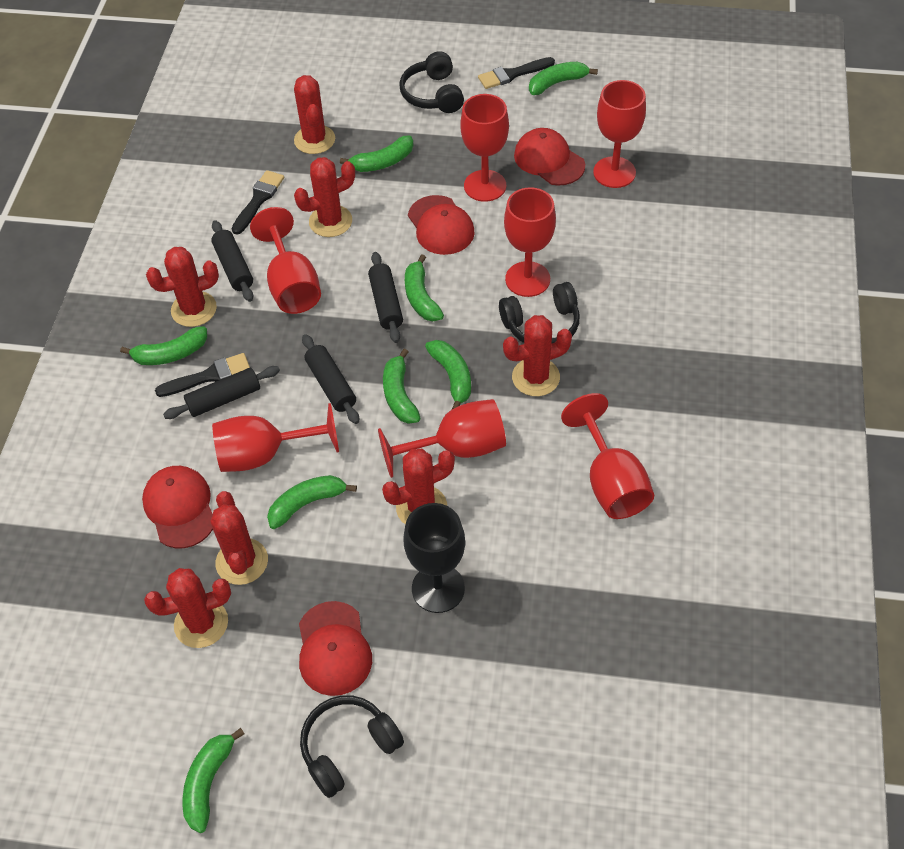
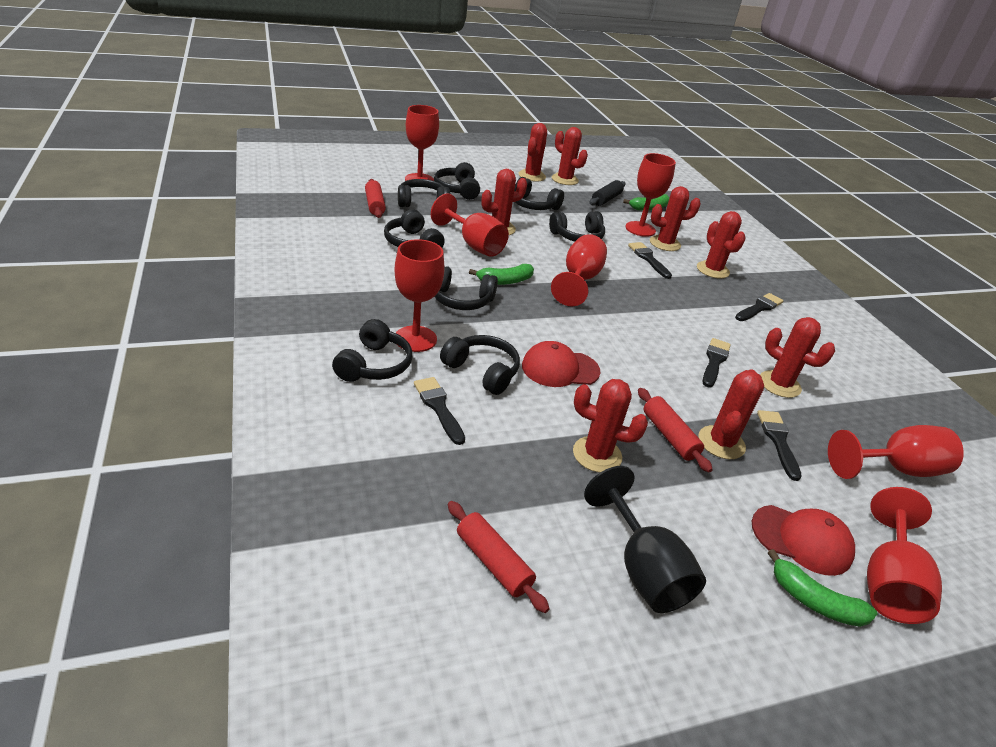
black brush: [155,353,250,397] [232,170,284,235] [478,57,555,89] = 3 -> [414,377,465,445] [628,242,672,279] [703,338,731,388] [735,293,783,321] [757,410,802,481] = 5
black headphones: [300,696,404,798] [399,51,464,113] [499,282,580,344] = 3 -> [332,319,412,382] [384,209,445,248] [398,179,450,207] [434,162,480,200] [434,266,498,310] [440,335,520,395] [514,177,564,210] [549,211,605,241] = 8
black rolling pin: [163,366,280,419] [211,220,253,302] [302,334,359,424] [368,252,403,343] = 4 -> [589,180,625,206] = 1
green banana: [120,326,207,365] [182,728,244,833] [267,475,357,529] [340,135,414,172] [383,349,421,424] [405,255,444,322] [425,340,471,409] [529,62,598,95] = 8 -> [469,264,534,285] [623,194,669,211] [768,549,877,627] = 3
red cactus: [144,568,231,648] [146,247,219,327] [211,491,268,585] [294,75,335,154] [294,157,355,237] [382,449,455,524] [503,315,572,396] = 7 -> [481,169,527,235] [519,123,547,182] [552,127,588,185] [573,379,648,472] [650,186,701,251] [697,211,746,279] [698,369,764,459] [760,317,835,398] = 8
red cap: [142,466,213,548] [299,601,372,696] [408,195,475,255] [514,128,585,186] = 4 -> [522,341,600,387] [751,505,855,576] = 2
red rolling pin: none = 0 -> [365,179,386,218] [448,501,550,613] [638,388,713,472] = 3

